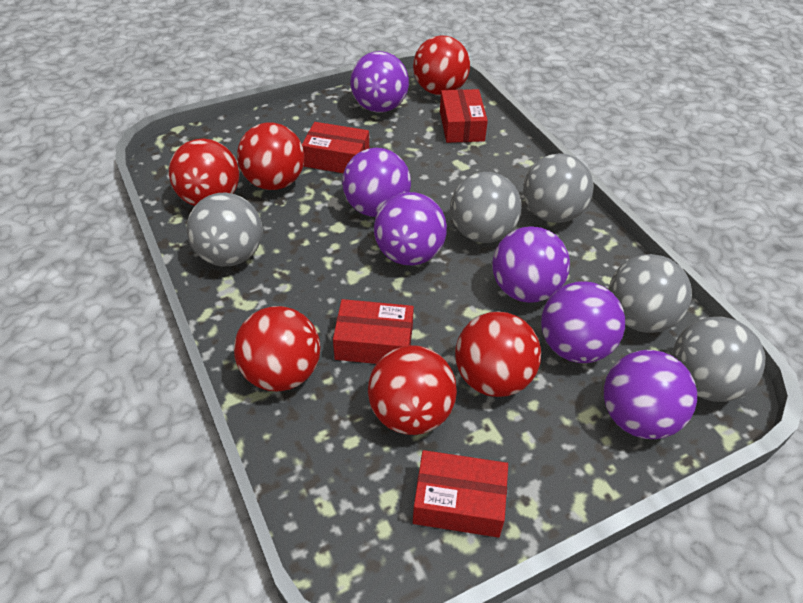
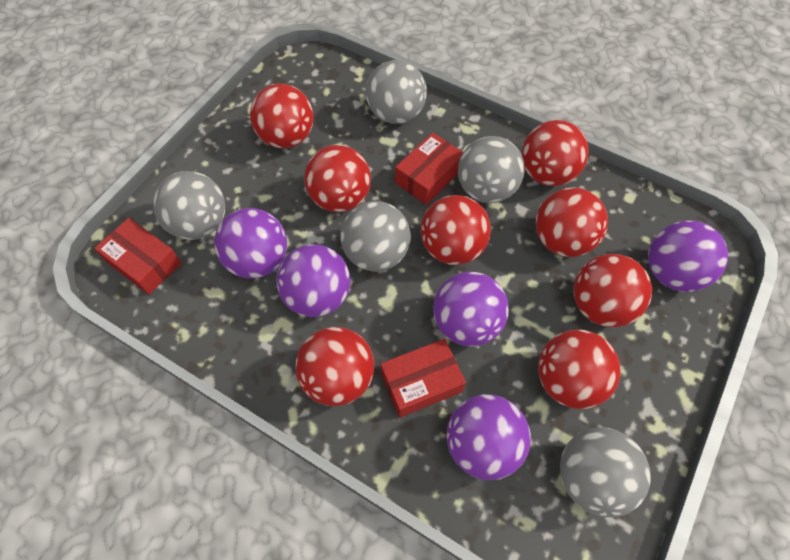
purple ball: [342,148,411,217] [350,51,409,113] [374,192,447,265] [493,226,570,303] [541,281,625,363] [604,350,697,439] = 6 -> [214,208,287,279] [276,244,350,317] [433,272,509,347] [447,394,531,480] [648,220,728,292] = 5
red ball: [169,139,239,206] [234,306,320,391] [237,123,304,190] [368,345,457,435] [413,36,470,95] [455,312,541,397] = 6 -> [250,84,314,148] [295,327,374,406] [304,145,371,212] [421,195,491,265] [522,120,589,186] [535,187,608,257] [538,329,621,409] [574,254,652,327] = 8
red box: [302,122,369,173] [333,299,414,364] [413,450,508,538] [440,89,488,143] = 4 -> [94,218,181,295] [381,339,466,418] [395,132,463,205] = 3

